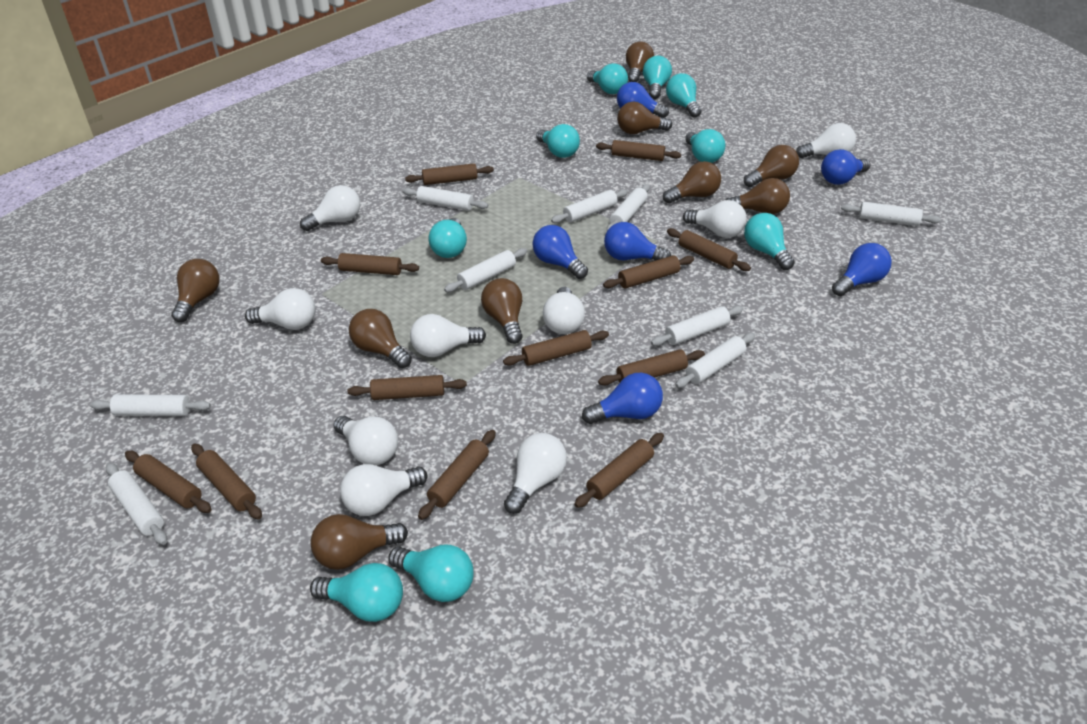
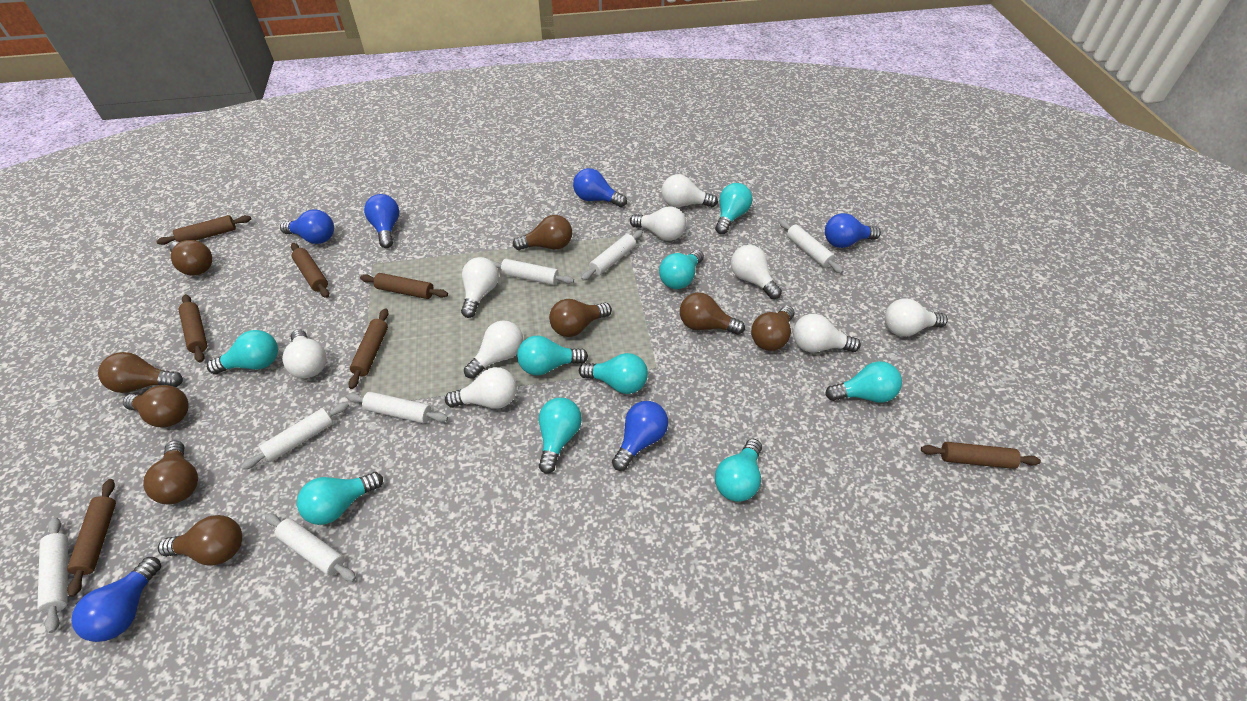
brown rolling pin: [125,451,212,513] [191,444,262,519] [321,253,419,275] [348,375,467,400] [405,163,494,185] [418,430,496,520] [503,330,609,366] [574,433,664,508] [596,140,681,161] [598,350,705,386] [603,255,694,289] [667,228,751,271] = 12 -> [67,479,116,597] [156,215,251,245] [178,294,207,363] [291,243,329,298] [348,308,389,389] [360,273,448,299] [921,442,1041,469] = 7
white rolling pin: [90,394,211,416] [106,463,167,545] [402,186,488,211] [444,248,527,292] [551,189,628,223] [607,184,650,231] [651,306,743,346] [675,333,755,388] [841,202,941,226] = 9 -> [37,517,68,633] [241,402,349,470] [265,514,356,582] [346,392,448,424] [491,259,574,285] [581,230,643,280] [779,220,843,273] = 7

